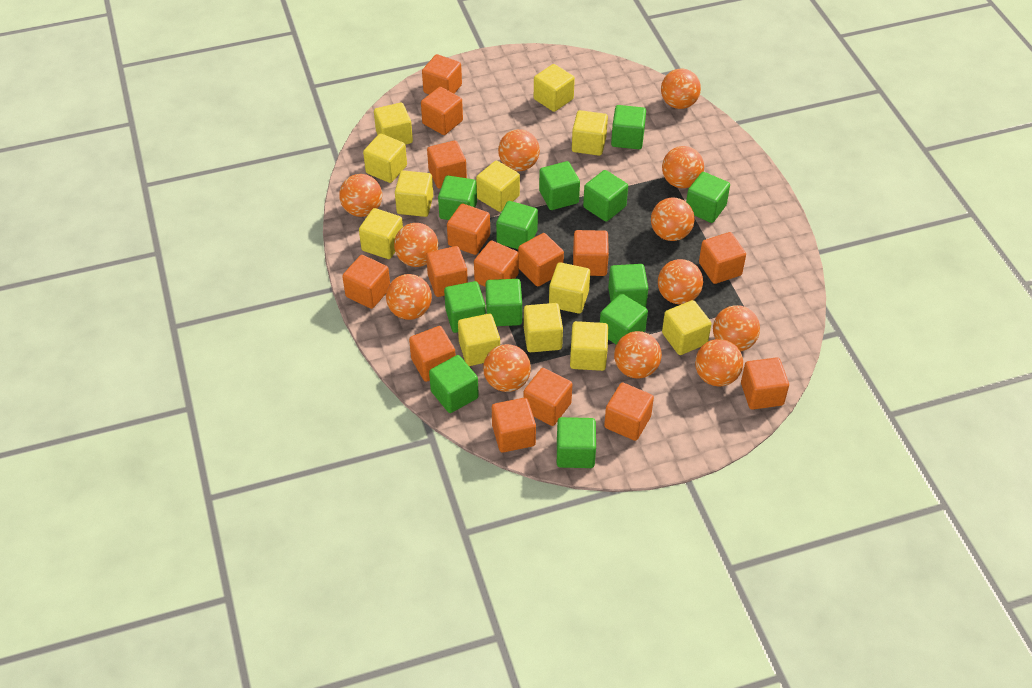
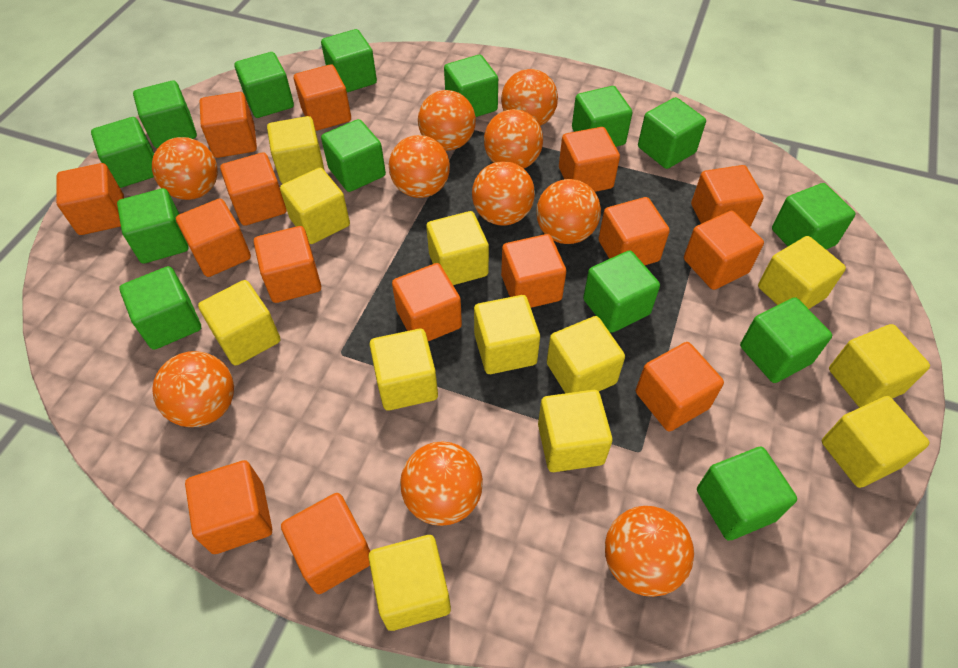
green cube: [429,355,479,413] [438,176,477,220] [444,281,486,333] [486,279,522,326] [496,201,538,249] [539,161,580,210] [557,417,596,468] [583,170,628,222] [600,293,648,345] [608,264,648,308] [611,105,646,149] [686,172,730,223] = 12 -> [91,117,154,188] [117,188,189,264] [119,266,201,350] [133,81,197,148] [235,52,294,118] [321,29,377,92] [321,119,386,192] [444,55,498,117] [572,86,632,147] [583,250,660,333] [638,97,706,169] [697,447,797,541] [740,297,832,383] [772,183,856,249] = 14
orange ball: [339,174,382,217] [386,274,432,320] [394,223,438,267] [483,344,531,392] [498,129,540,171] [614,331,662,379] [651,197,695,241] [658,259,703,304] [661,69,701,109] [662,146,704,188] [695,339,743,386] [713,305,760,352] = 12 -> [152,137,218,200] [152,351,234,427] [389,135,450,198] [400,441,483,526] [418,90,476,151] [472,161,535,226] [484,109,543,169] [501,69,558,126] [536,179,601,244] [605,506,694,597] = 10

